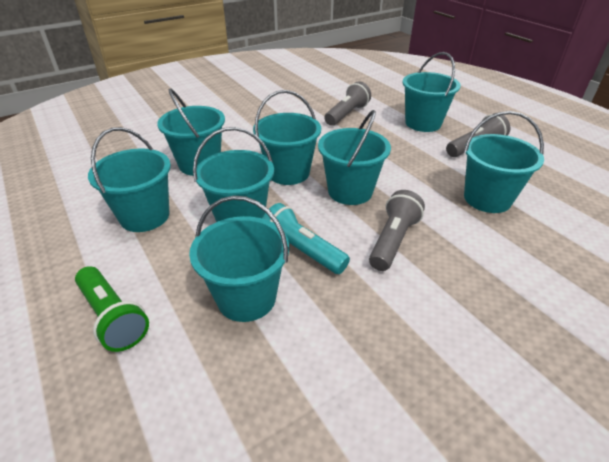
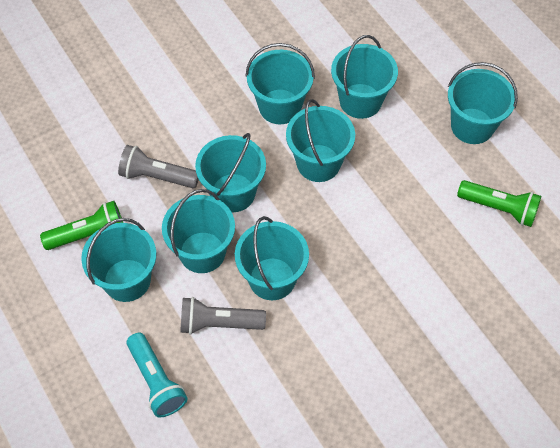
green flashlight: [75,266,149,352] = 1 -> [40,201,123,250] [457,180,541,227] = 2
grey flashlight: [324,81,371,126] [369,190,425,271] [446,113,510,157] = 3 -> [118,145,199,188] [180,297,266,335] = 2

